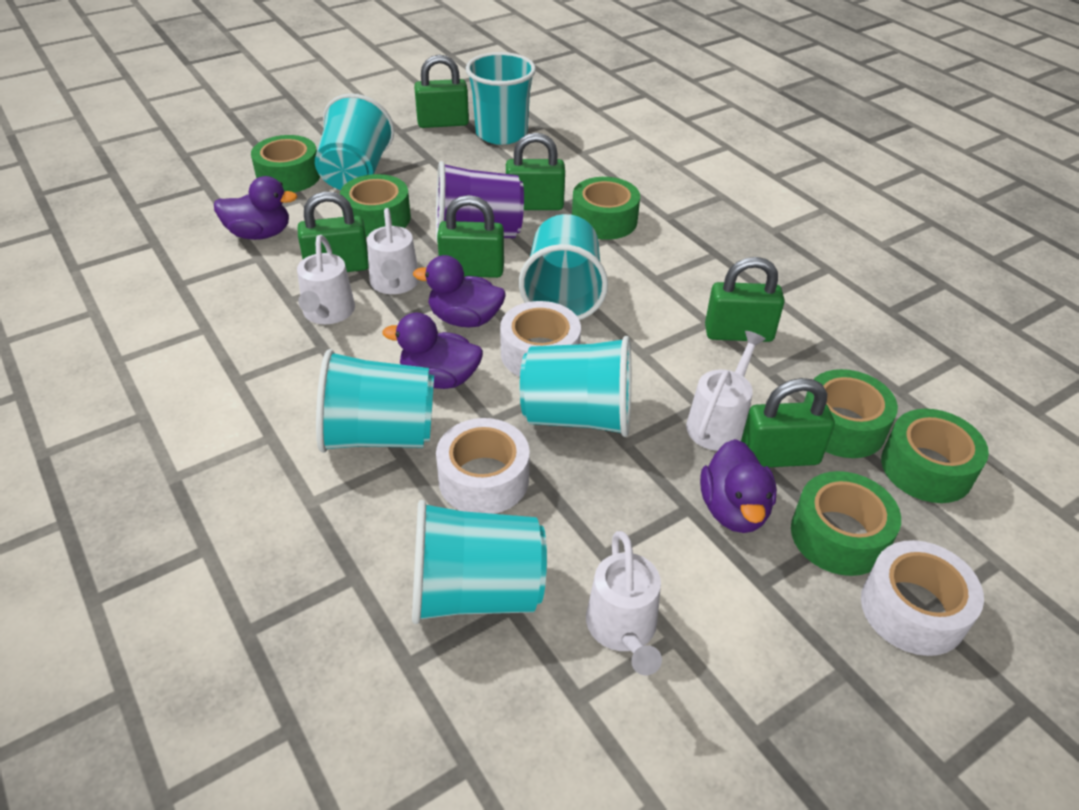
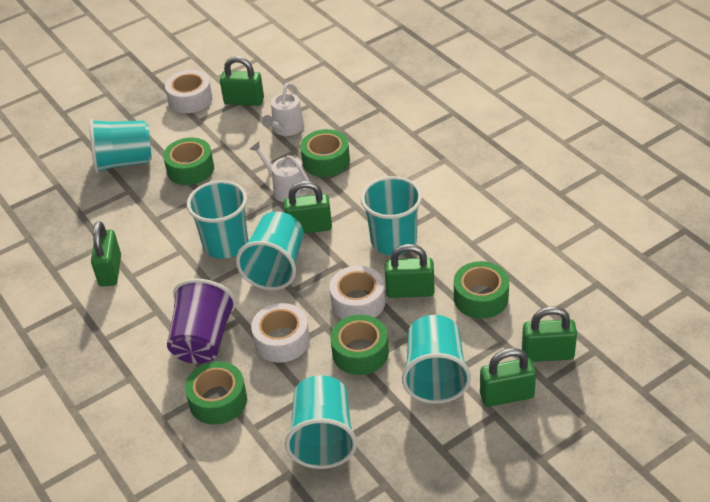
green tape: [251,135,320,192] [340,174,411,237] [572,177,640,240] [791,471,901,576] [804,369,898,458] [881,409,989,503] = 6 -> [163,138,214,185] [185,361,247,425] [300,129,350,177] [330,315,389,375] [454,261,509,319] = 5
purple duck: [214,176,297,240] [382,313,483,389] [413,255,506,328] [700,439,777,533] = 4 -> none = 0
white watering can: [297,235,355,324] [367,208,419,294] [586,531,662,675] [686,331,766,451] = 4 -> [250,142,310,202] [262,82,304,136] = 2

